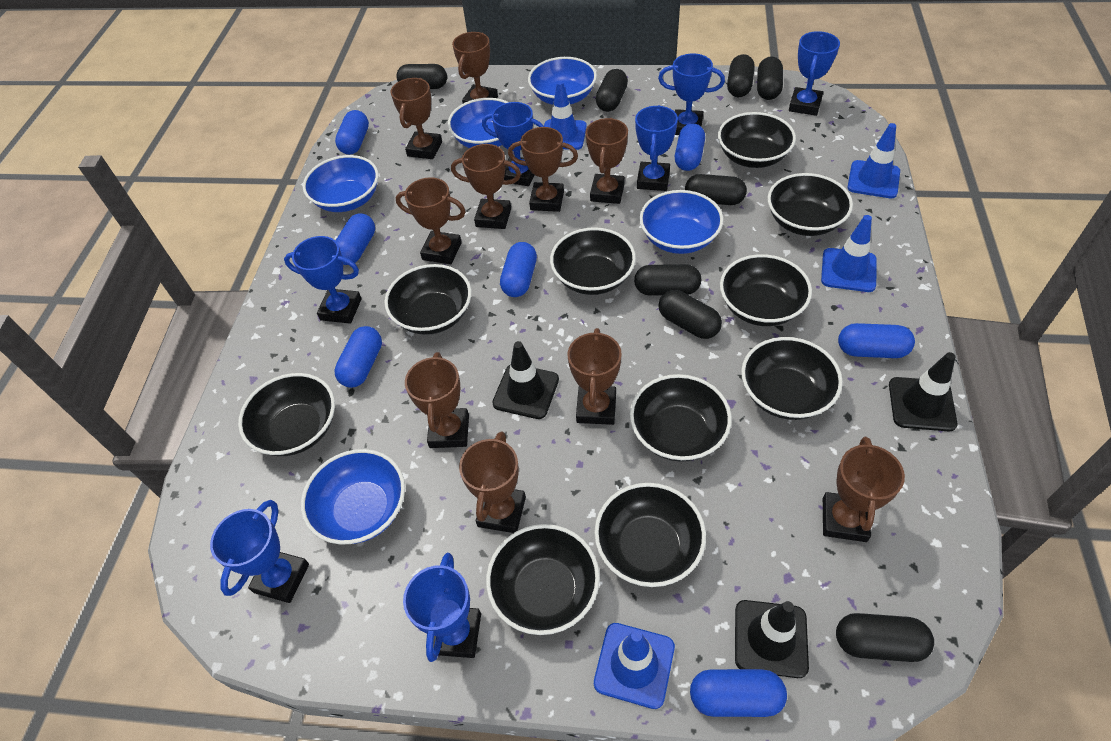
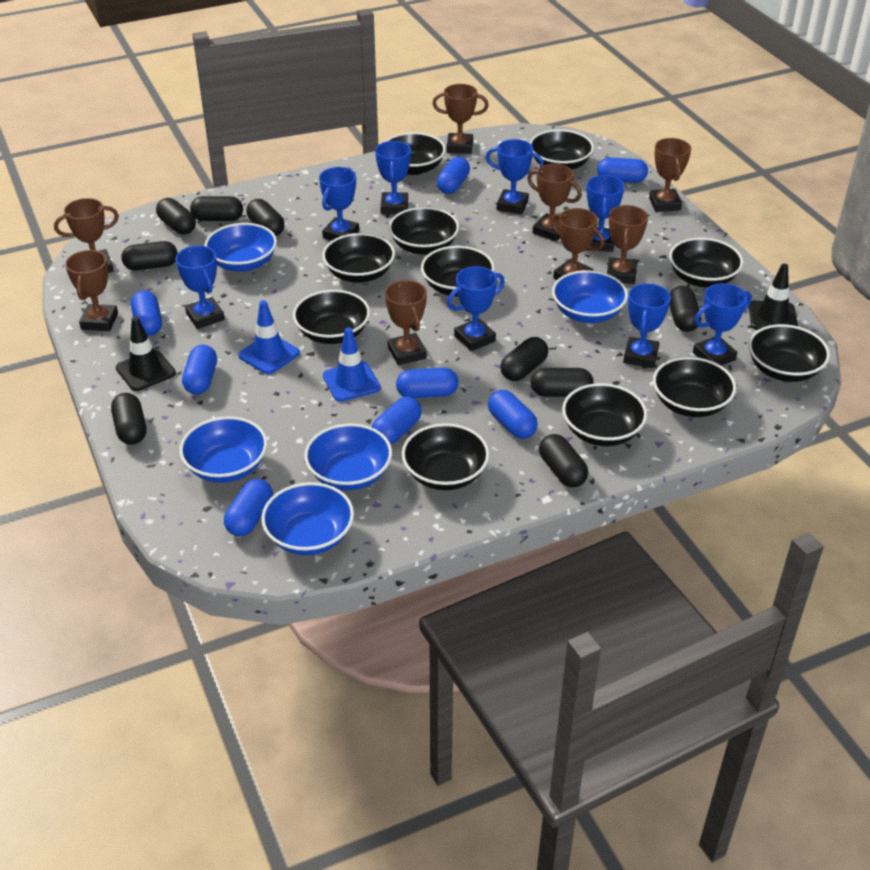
black bowl: [238,373,335,456] [384,264,471,335] [486,524,600,635] [550,227,636,295] [594,483,706,587] [630,374,732,462] [718,112,796,168] [720,254,812,326] [741,337,843,420] [767,173,853,236] = 10 -> [293,290,370,344] [322,233,395,283] [385,132,446,175] [389,207,459,255] [402,423,489,490] [421,246,495,296] [530,129,594,170] [562,383,647,446] [653,357,736,417] [669,238,743,288] [748,324,830,382] = 11
black capsule: [396,64,447,89] [596,69,628,112] [634,264,701,296] [658,290,722,339] [685,174,747,205] [727,54,755,97] [757,56,783,100] [836,613,934,662] = 8 -> [111,393,146,445] [121,241,178,270] [156,198,196,235] [190,196,243,221] [246,199,285,236] [500,337,549,381] [531,368,594,397] [539,434,588,487] [670,286,701,332] = 9
black traffic cone: [492,341,559,419] [735,600,809,678] [889,352,958,432] = 3 -> [116,316,176,391] [749,264,798,330] = 2
blue capsule: [334,326,382,388] [335,110,369,155] [335,213,375,265] [500,242,537,297] [675,123,705,171] [690,669,787,717] [838,323,915,358] = 7 -> [131,290,162,336] [182,345,217,395] [224,479,273,536] [372,396,422,444] [396,368,458,398] [437,157,470,194] [488,390,538,439] [597,157,648,183] = 8
blue traffic cone: [544,81,587,150] [594,623,675,709] [821,215,877,292] [847,123,900,198] = 4 -> [238,300,300,374] [323,327,381,402] = 2
blue trophy: [210,500,309,603] [284,236,362,324] [403,553,481,662] [482,102,544,186] [635,105,678,191] [658,53,725,135] [789,31,840,116] = 7 -> [176,246,225,329] [319,167,359,241] [375,141,411,214] [447,266,505,351] [486,139,544,214] [586,175,624,252] [623,283,671,368] [693,283,752,366] = 8
brown trophy: [390,78,442,159] [396,177,466,264] [405,352,469,448] [451,144,521,229] [452,32,498,103] [459,431,526,533] [508,127,578,212] [568,328,622,425] [586,118,628,204] [823,437,905,542] = 10 -> [54,198,119,273] [65,250,118,331] [385,280,427,365] [432,84,489,154] [527,164,582,242] [551,208,604,280] [607,205,648,284] [649,138,691,212] = 8

